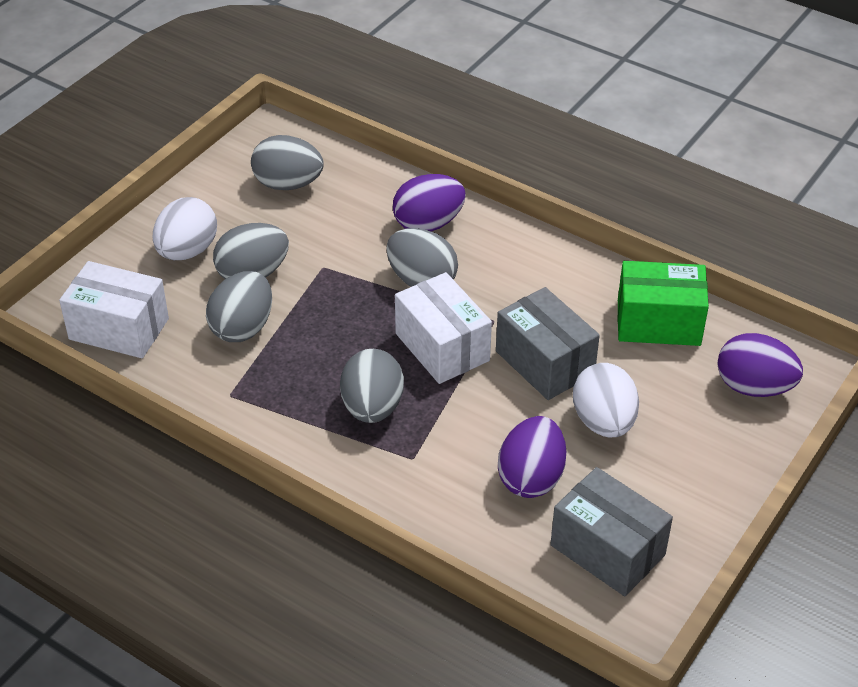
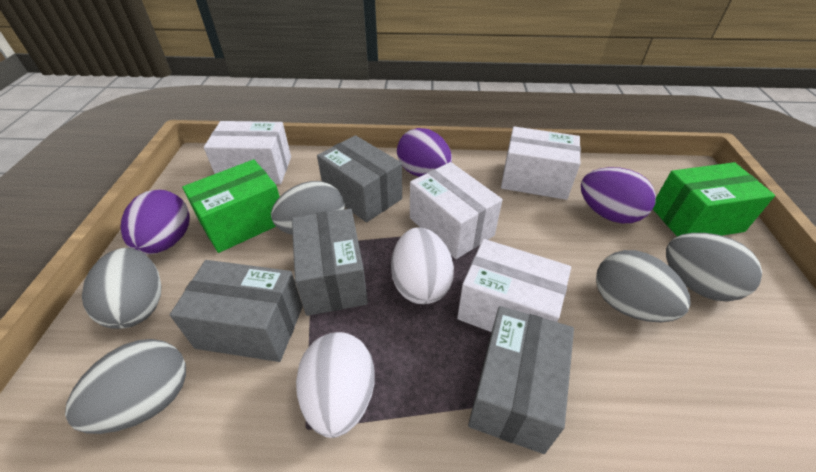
green box: [617,261,709,346] = 1 -> [182,159,280,253] [653,162,775,236] = 2
grey box: [496,287,600,400] [550,467,673,596] = 2 -> [170,260,303,362] [292,209,368,316] [317,135,402,222] [468,306,574,454] = 4
white box: [59,261,169,358] [395,272,492,384] = 2 -> [204,121,291,184] [410,162,502,259] [457,239,571,332] [501,127,581,200] = 4

